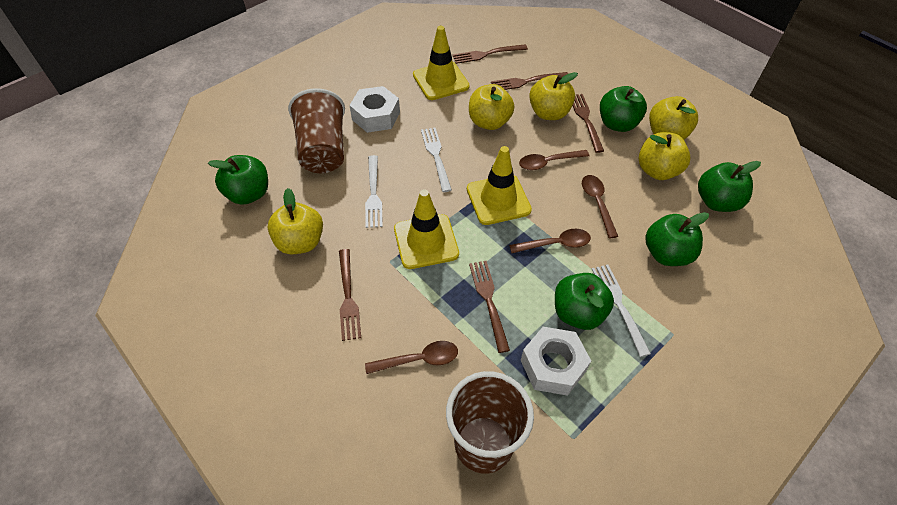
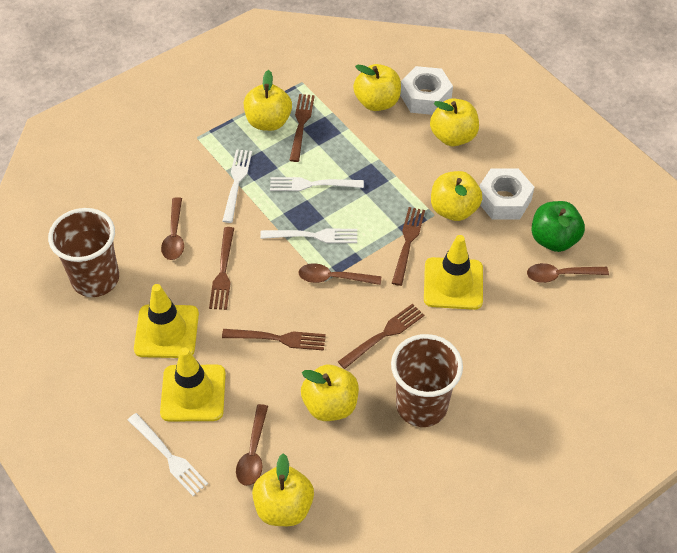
green apple: [208,155,268,205] [555,273,614,330] [600,86,647,132] [645,212,709,266] [698,161,761,212] = 5 -> [532,201,585,252] = 1
white fork: [365,155,383,228] [421,127,452,192] [592,265,651,357] = 3 -> [128,413,208,496] [223,149,252,223] [260,228,357,243] [270,177,364,191] = 4
yellow apple: [268,188,323,254] [469,84,514,130] [529,72,578,120] [639,132,690,180] [649,96,698,140] = 5 -> [244,70,292,131] [252,453,314,526] [301,365,359,421] [353,64,401,111] [430,98,479,146] [431,171,482,221] = 6

